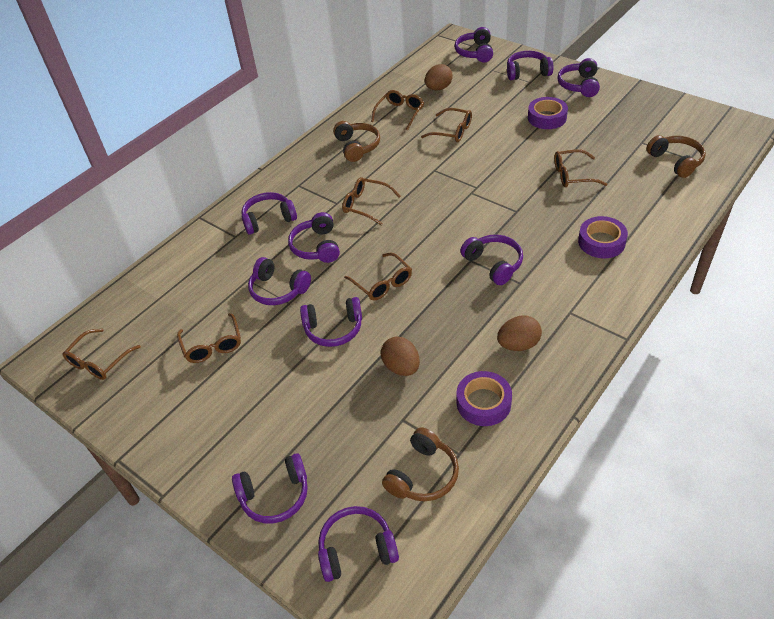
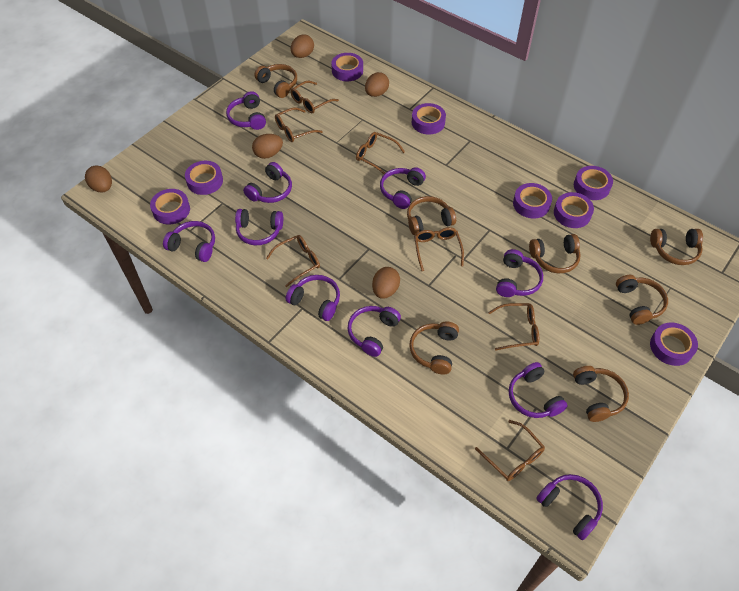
brown egg: [381,336,420,376] [425,64,453,90] [497,315,542,351] = 3 -> [85,166,112,192] [252,134,283,159] [291,34,314,58] [365,72,389,97] [372,267,400,299] = 5
brown headphones: [333,121,380,162] [382,427,459,501] [646,135,706,178] = 3 -> [254,64,297,98] [407,196,456,235] [409,321,459,375] [529,234,581,273] [573,366,629,422] [616,275,668,325] [650,229,703,265] = 7
purple tape: [457,371,512,426] [528,97,568,129] [578,216,628,258] = 3 -> [150,189,190,225] [185,161,223,195] [331,53,363,81] [412,103,446,135] [513,183,552,218] [554,192,594,228] [574,166,613,200] [650,323,698,366] = 8

